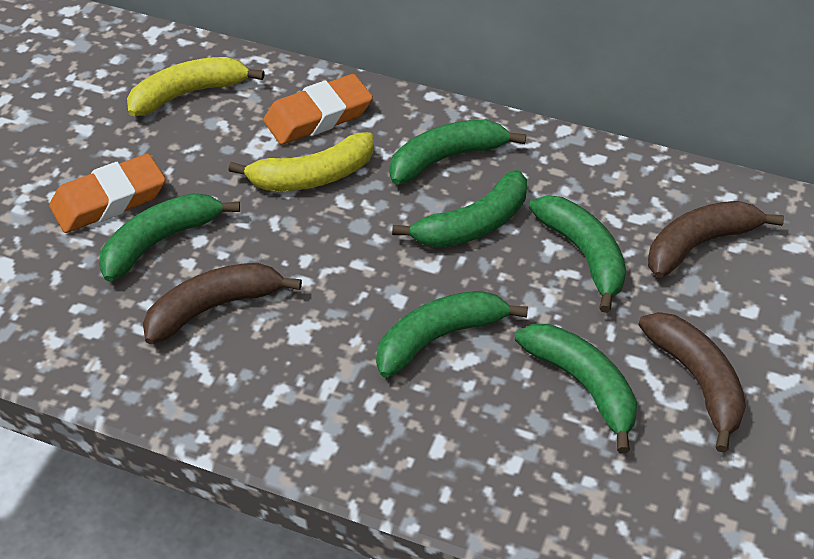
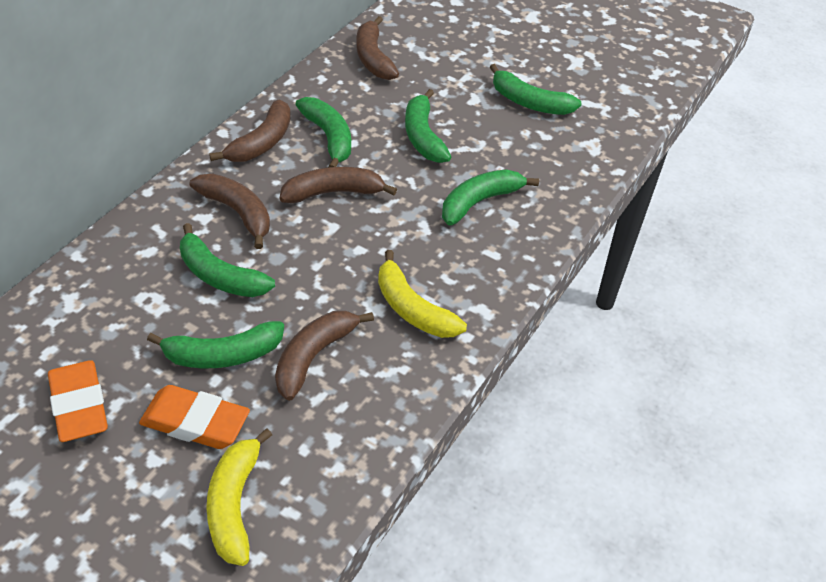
brown banana: [143,263,302,344] [638,312,746,453] [648,201,784,278] = 3 -> [189,174,270,249] [209,100,291,162] [275,311,374,401] [280,167,397,203] [356,16,399,80] = 5

